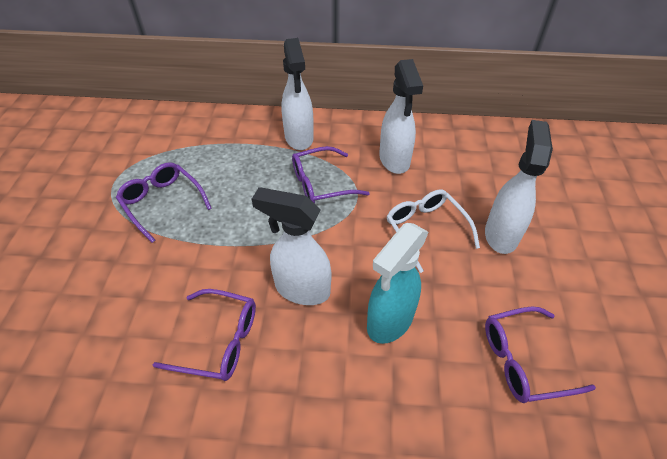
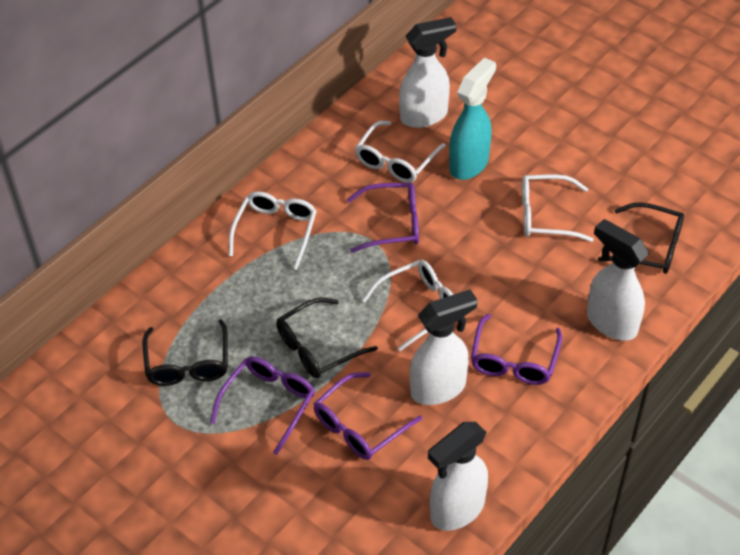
black glasses: none = 0 -> [143,319,228,386] [276,297,378,379] [598,202,684,274] = 3
white glasses: [387,190,480,273] = 1 -> [229,191,317,270] [355,121,446,183] [362,260,453,351] [522,175,594,242] = 4

